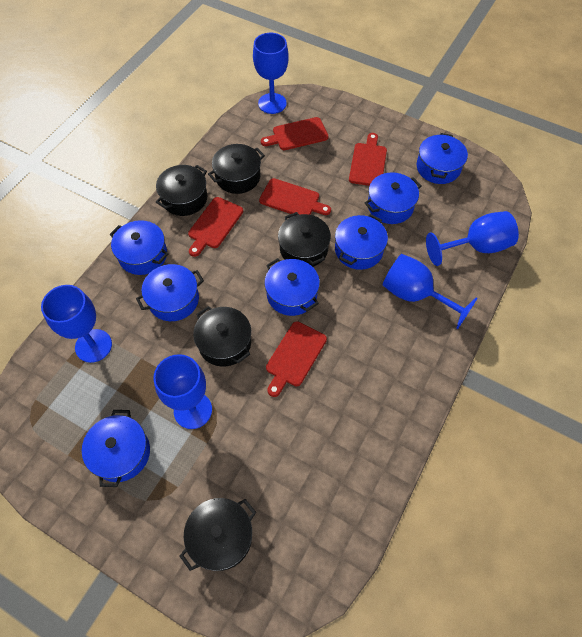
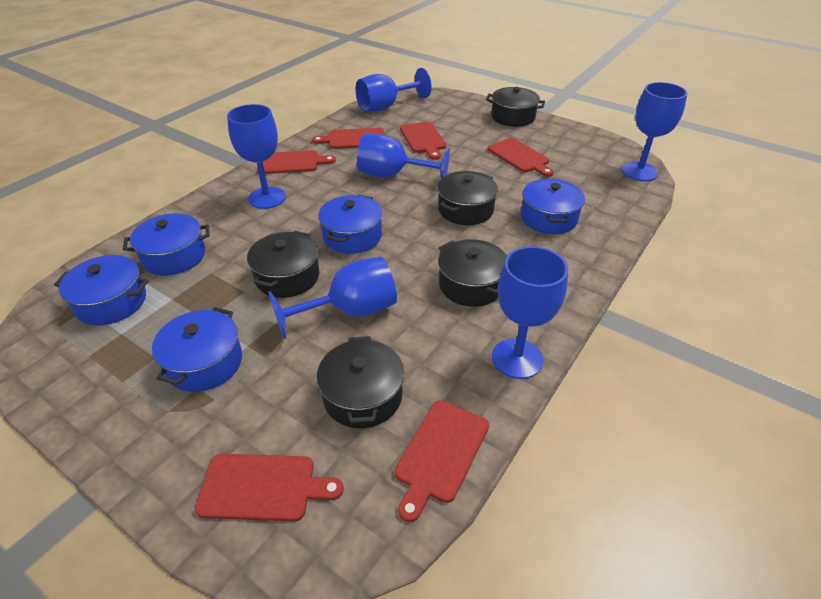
blue goblet: [41,285,112,363] [154,354,212,429] [253,33,289,114] [383,254,477,329] [426,211,519,266] = 5 -> [227,104,286,209] [268,257,397,339] [356,68,432,112] [357,134,450,179] [492,246,568,379] [622,82,687,181] = 6
blue pot: [82,410,150,487] [109,220,168,275] [136,264,204,321] [264,258,320,316] [335,214,388,270] [364,172,422,224] [417,133,468,184] = 7 -> [54,255,148,325] [123,213,210,275] [152,307,242,392] [318,195,383,254] [521,178,585,234] = 5
red cutting board: [188,197,243,257] [259,178,331,215] [261,117,329,150] [266,321,327,397] [349,133,387,186] = 5 -> [195,454,344,521] [257,150,336,174] [312,128,385,149] [394,400,489,522] [400,122,447,160] [487,138,554,177] = 6

